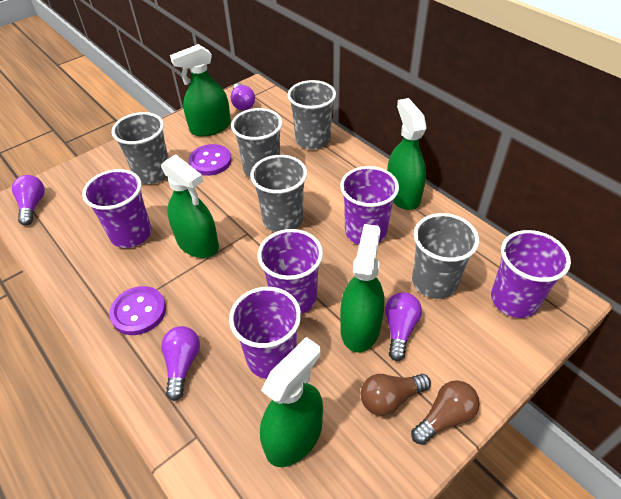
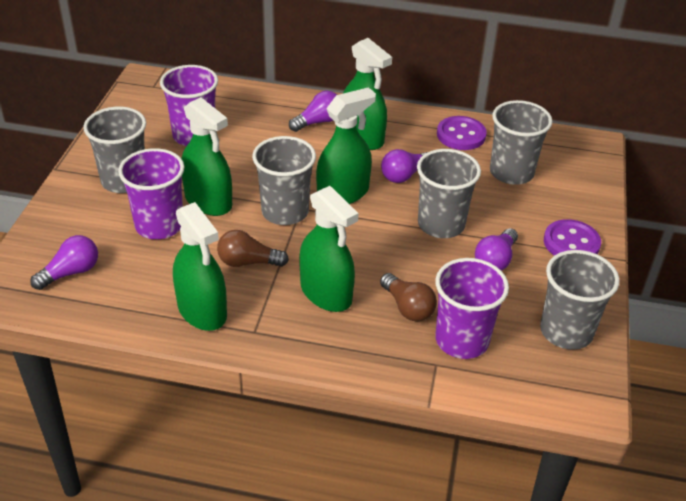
purple cup: [82,169,152,248] [229,287,301,379] [258,229,323,314] [340,166,399,245] [491,230,571,318] = 5 -> [118,148,184,239] [160,65,218,146] [435,258,509,359] = 3

